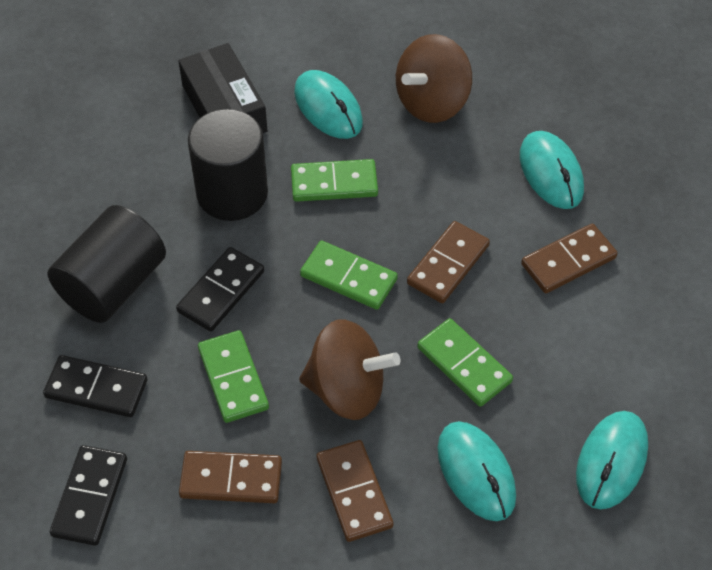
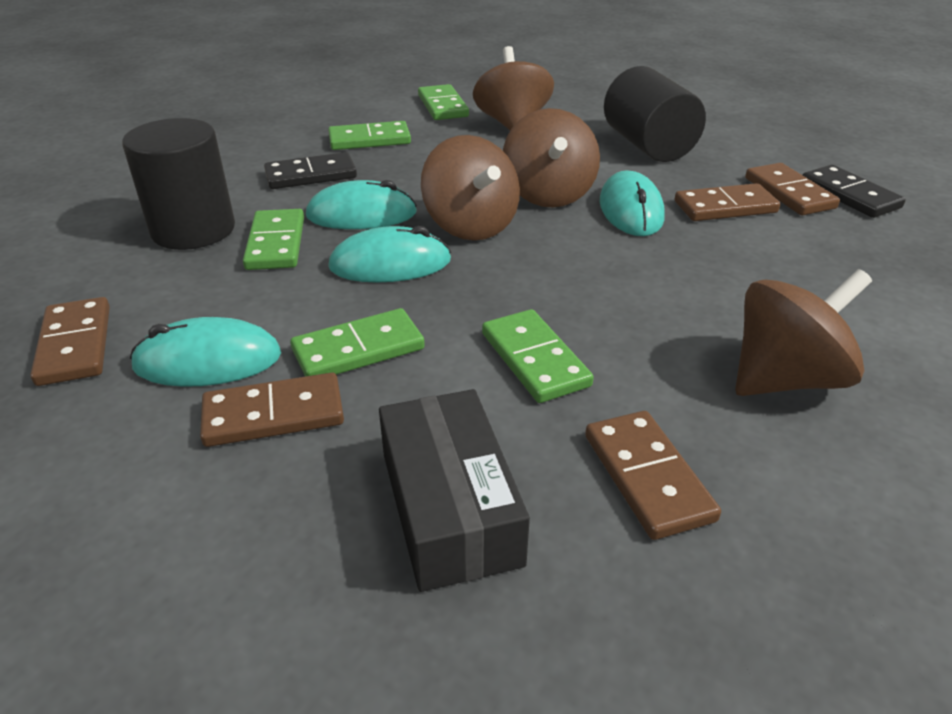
black domino: [43,355,147,417] [50,445,127,546] [176,247,264,332] = 3 -> [264,152,357,189] [803,165,906,218] = 2
brown domino: [179,451,282,503] [317,440,394,542] [407,221,490,303] [521,224,618,293] = 4 -> [30,297,110,386] [200,373,344,447] [585,411,721,540] [675,183,780,221] [745,163,840,215] = 5
brown spinning top: [299,319,400,420] [396,34,472,123] = 2 -> [421,135,520,241] [473,46,554,130] [503,108,600,208] [735,269,872,396] = 4
green domino: [198,330,269,423] [291,159,378,202] [300,240,398,310] [417,318,513,407] = 4 -> [243,209,304,270] [290,308,425,376] [328,121,411,150] [418,84,469,120] [482,309,594,403] = 5

